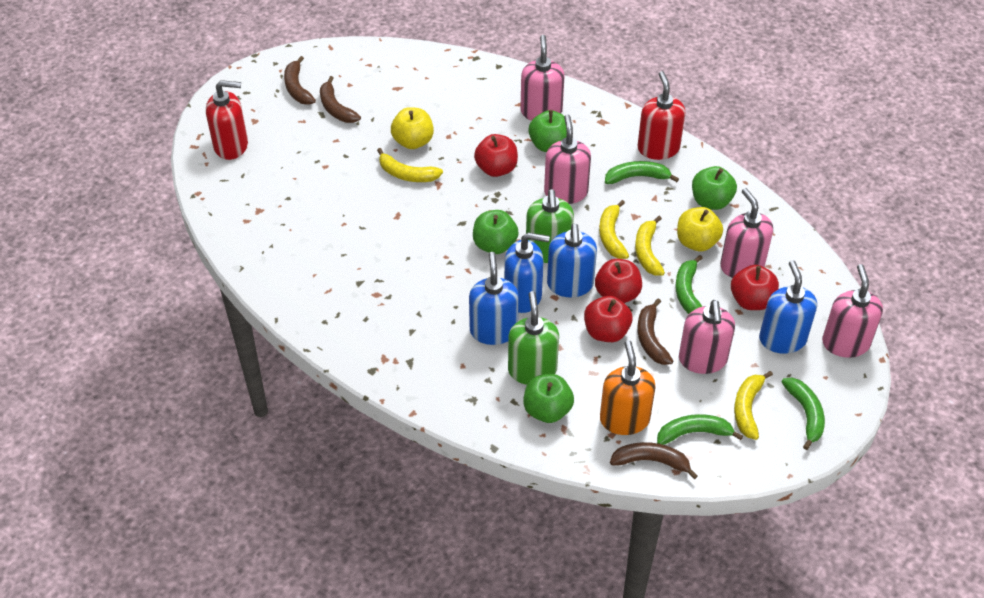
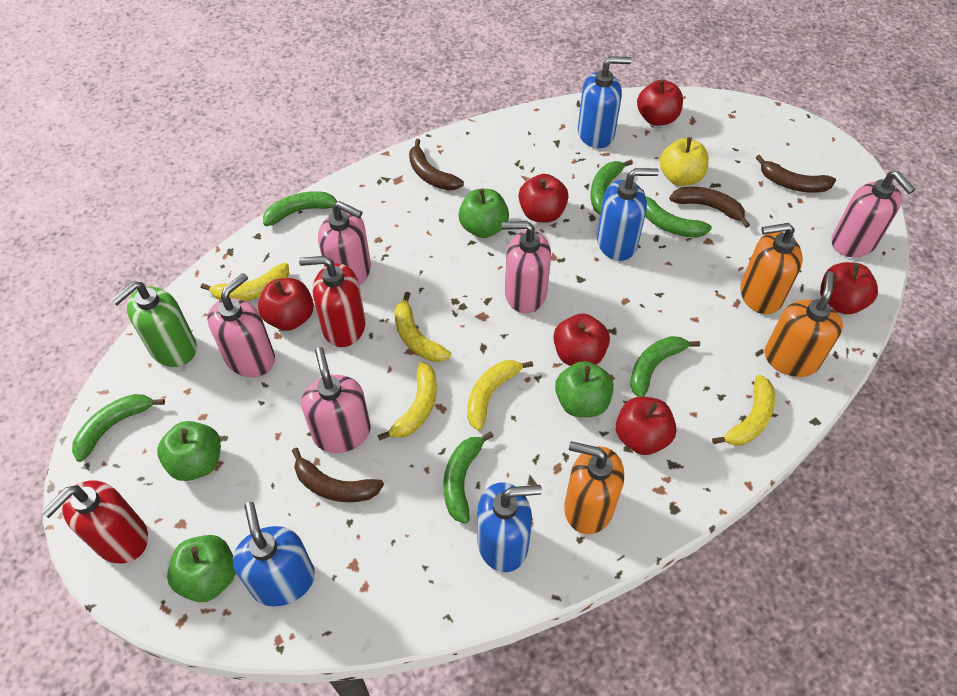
green banana: [605,161,679,184] [657,414,743,445] [675,255,703,314] [782,378,825,450] = 4 -> [72,394,165,462] [263,191,338,226] [443,431,494,524] [590,160,633,214] [630,336,700,397] [642,189,712,238] = 6
green soap dispenser: [508,291,559,385] [526,189,574,263] = 2 -> [111,281,197,367] = 1
orange soap dispenser: [600,340,655,435] = 1 -> [564,441,624,534] [740,223,803,314] [765,271,843,377] = 3
red apple: [474,134,518,177] [584,296,633,342] [595,259,642,303] [731,265,779,310] = 4 -> [258,278,314,331] [519,174,568,223] [553,314,610,366] [615,397,677,455] [637,79,683,126] [820,262,878,314] = 6
yellow apple: [391,107,434,149] [677,207,723,251] = 2 -> [660,137,709,186] = 1
yellow banana: [377,148,443,182] [599,200,629,259] [635,216,665,276] [734,371,773,440] = 4 -> [201,263,289,301] [378,362,437,440] [394,292,451,362] [467,360,533,431] [712,375,775,446] = 5

